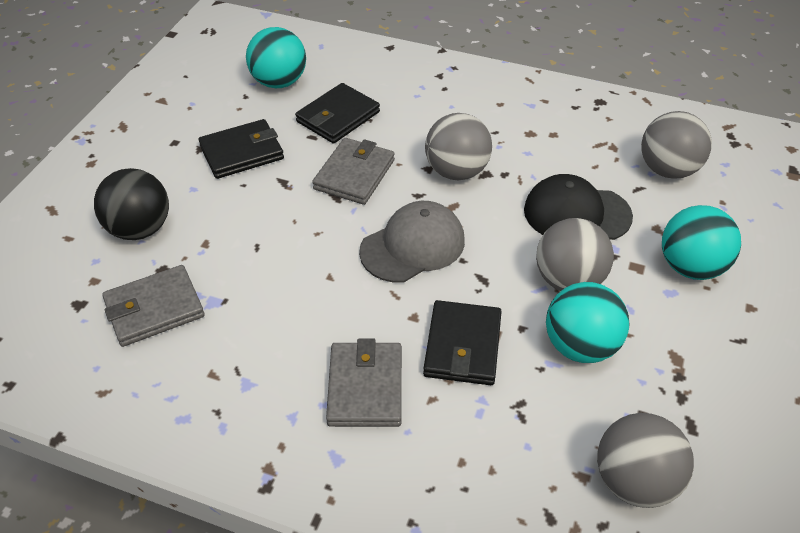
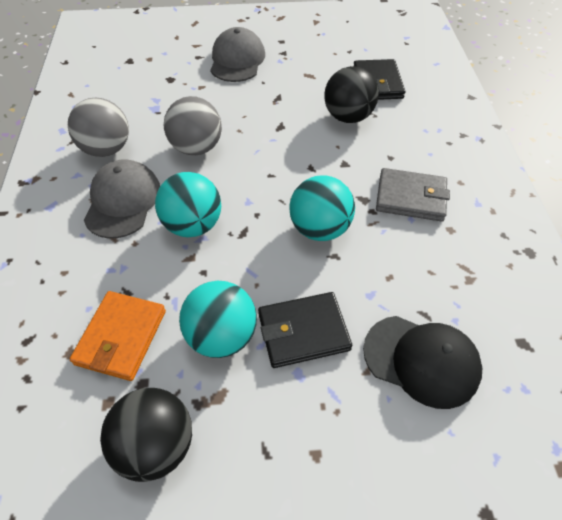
black ball: [94,168,169,240] = 1 -> [100,388,192,482] [324,66,379,123] = 2
black wallet: [199,119,284,179] [295,83,380,144] [423,300,502,385] = 3 -> [258,292,352,368] [354,59,406,100] = 2
grey ball: [425,113,492,180] [536,218,614,291] [597,413,694,508] [641,111,712,179] = 4 -> [68,98,129,157] [164,96,222,155] = 2
grey cap: [359,201,465,283] = 1 -> [84,160,160,238] [210,27,265,82] = 2
grey wallet: [102,265,205,347] [312,138,395,205] [326,339,402,427] = 3 -> [376,168,450,222] = 1
orange wallet: none = 0 -> [70,291,166,381] = 1

